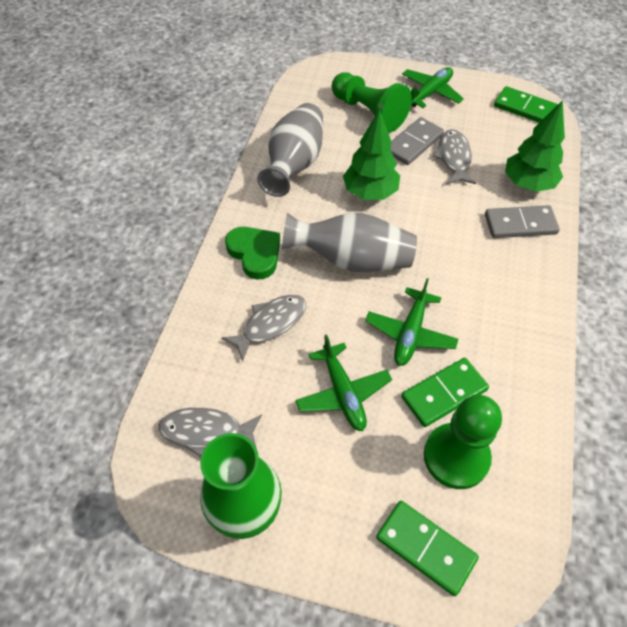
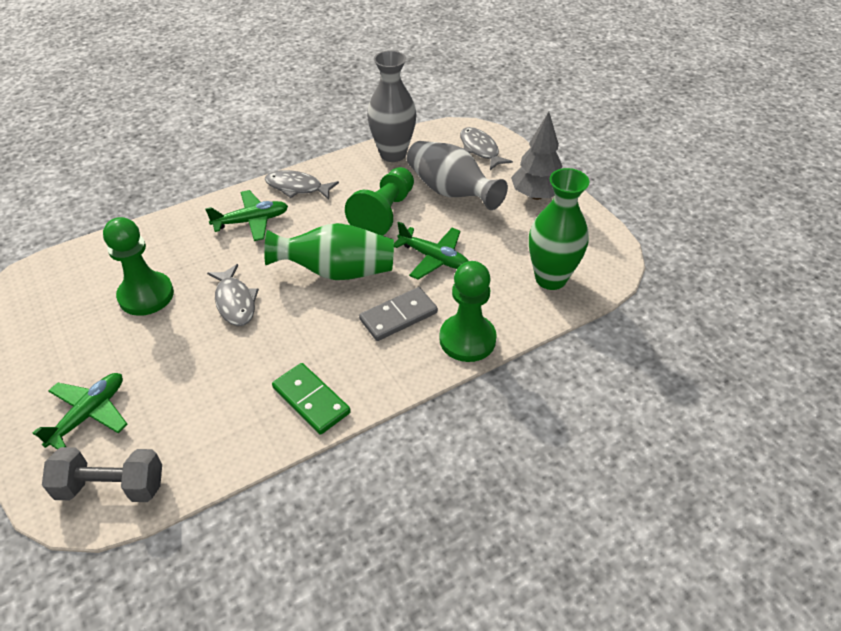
green domino: [376,501,479,596] [401,358,489,427] [494,86,558,123] = 3 -> [272,363,351,435] = 1
green heart: [225,227,280,280] = 1 -> none = 0
green pawn: [332,72,412,132] [424,395,502,489] = 2 -> [103,217,174,316] [345,167,414,236] [439,261,497,362] = 3
green tree: [343,109,400,200] [505,100,565,192] = 2 -> none = 0
green vase: [200,433,282,539] = 1 -> [264,223,394,280] [529,168,590,290] = 2
grey domino: [390,117,444,165] [485,205,560,238] = 2 -> [359,287,438,341] = 1
grey dumbbell: none = 0 -> [42,447,162,502] = 1
grey tree: none = 0 -> [511,112,563,200] = 1

